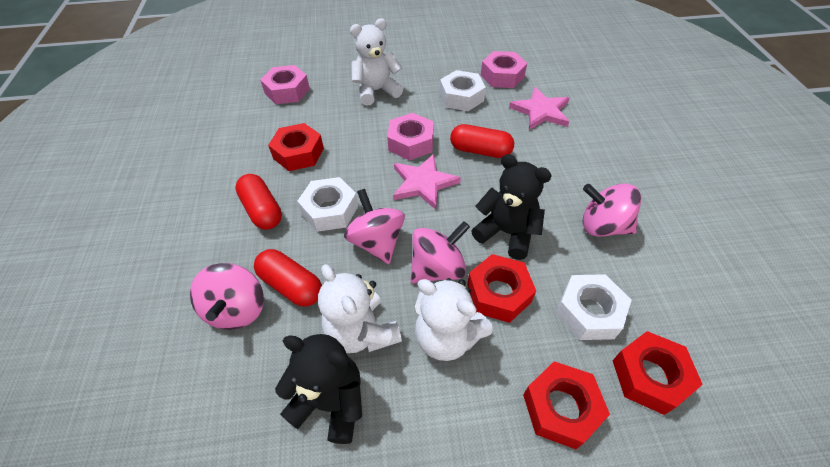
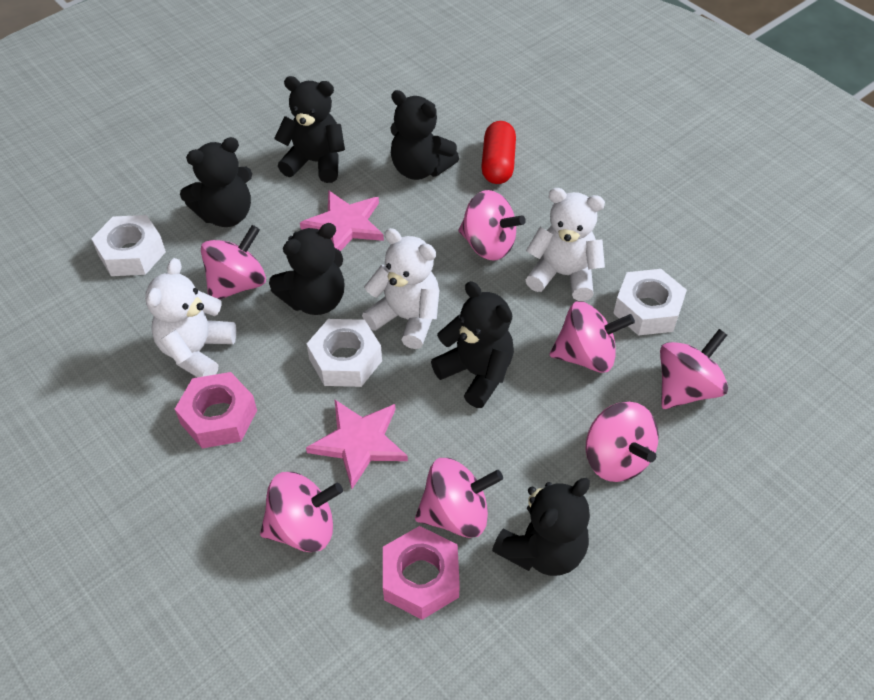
black teddy bear: [275,334,362,444] [471,154,552,260] = 2 -> [180,137,252,227] [269,223,344,315] [274,76,345,183] [390,90,459,180] [431,281,514,408] [492,478,590,576] = 6
pink nut: [260,65,310,104] [387,113,434,161] [481,51,527,88] = 3 -> [175,372,257,448] [383,526,460,620] = 2
pink spinning top: [190,263,264,330] [344,189,405,264] [410,221,470,284] [583,184,641,237] = 4 -> [201,225,266,299] [260,472,343,552] [415,458,503,538] [458,190,526,261] [550,302,635,373] [586,402,659,482] [660,329,728,409] = 7
red capsule: [235,174,282,230] [254,249,322,307] [450,124,514,158] = 3 -> [481,121,516,184] = 1
red nut: [268,123,324,171] [467,254,536,323] [523,361,610,449] [612,331,703,415] = 4 -> none = 0

